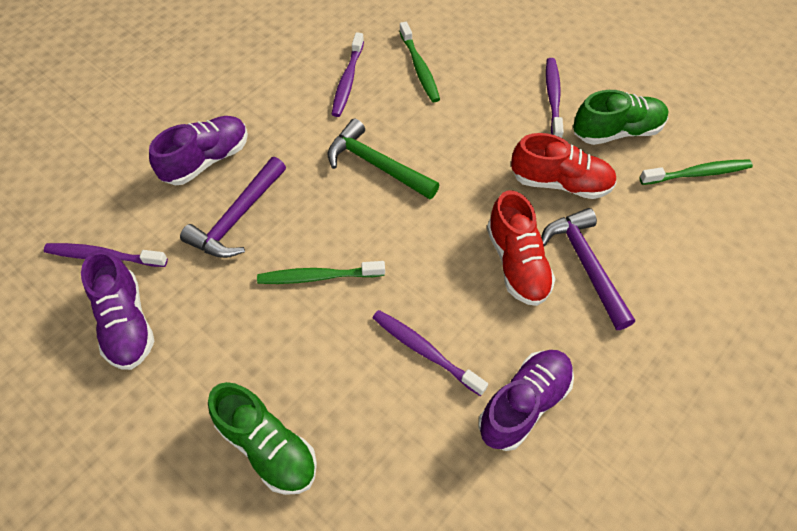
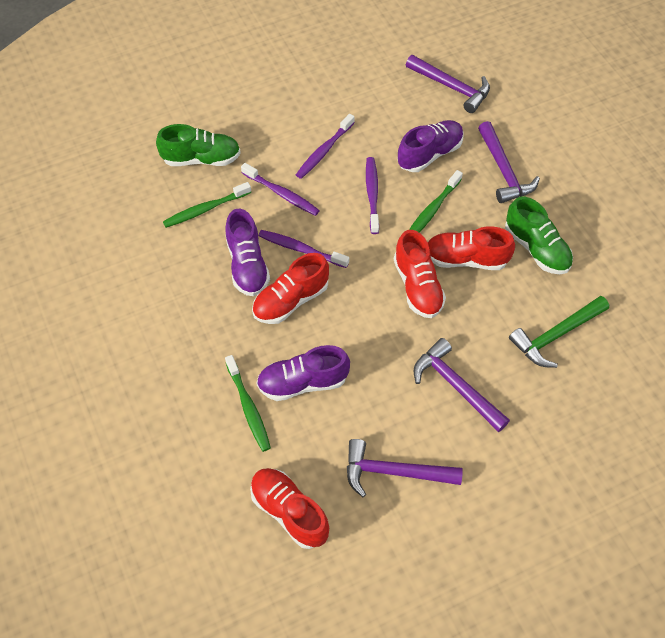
purple hammer: [180,157,286,258] [541,208,635,330] = 2 -> [347,439,463,497] [406,55,490,113] [414,338,510,432] [478,121,540,203] = 4
red shoe: [487,190,555,306] [511,133,617,199] = 2 -> [250,468,329,549] [252,253,329,324] [394,230,446,318] [427,226,515,270] = 4

